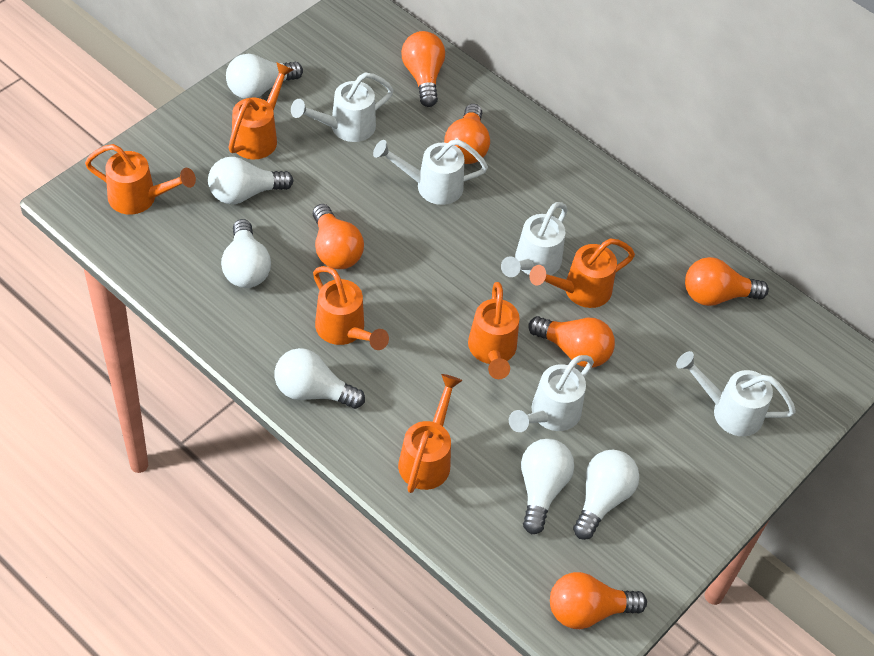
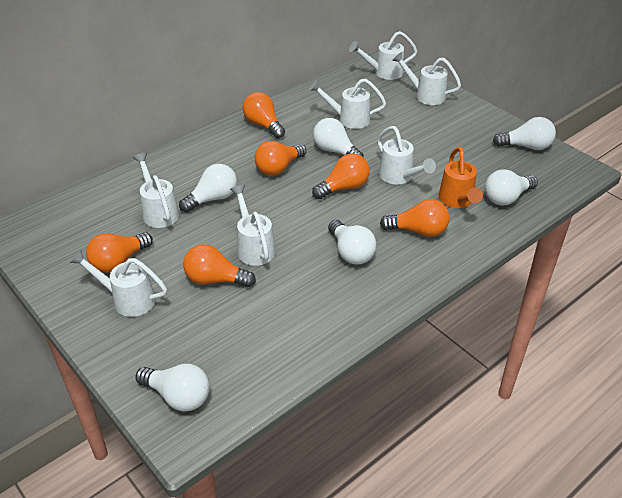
orange watering can: [85,144,196,215] [228,62,293,159] [313,266,389,350] [398,374,462,493] [468,282,519,379] [529,238,635,308] = 6 -> [438,147,483,208] = 1
white watering can: [291,72,394,142] [373,139,488,205] [501,202,568,277] [509,355,594,432] [676,351,796,436] = 5 -> [70,249,167,317] [133,153,179,228] [230,185,275,266] [309,79,386,129] [349,31,417,80] [377,126,436,184] [392,52,461,105] = 7

